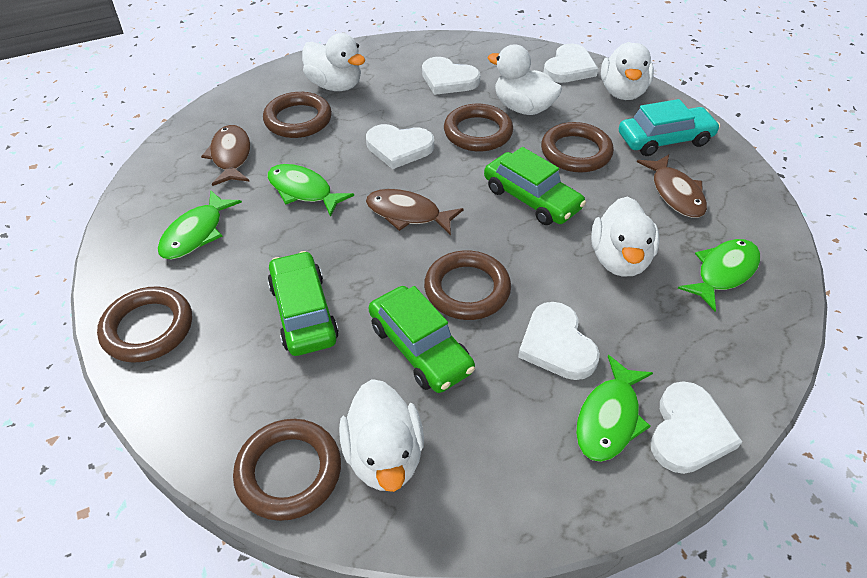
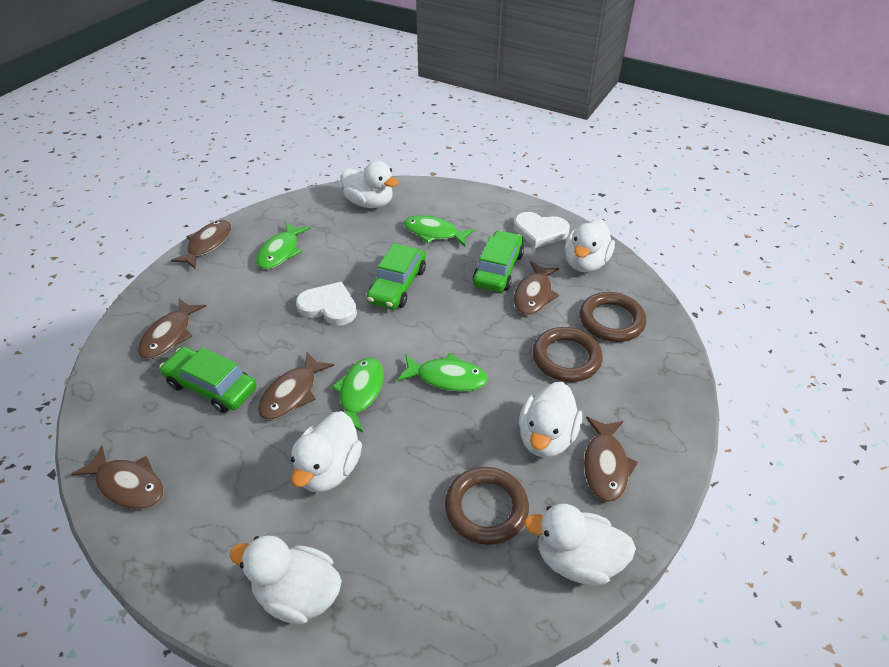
brown fish: [201,125,250,186] [366,189,464,236] [637,154,707,218] = 3 -> [71,445,164,509] [138,299,206,359] [171,220,231,269] [258,352,334,420] [514,261,559,315] [584,417,638,502] = 6
brown ring: [97,286,192,363] [233,419,341,521] [263,92,332,138] [424,250,511,320] [444,104,513,151] [541,122,614,172] = 6 -> [445,467,529,545] [533,327,603,382] [580,292,646,342] = 3
turquoise car: [619,99,720,156] = 1 -> none = 0
white duck: [302,33,365,91] [339,379,424,492] [488,44,562,115] [591,196,659,277] [601,42,654,100] = 5 -> [230,536,342,624] [291,411,362,493] [341,161,399,208] [519,382,582,458] [524,504,636,585] [565,219,615,272] = 6
white heart: [366,124,434,169] [422,57,480,95] [518,302,600,380] [543,44,598,83] [651,381,742,474] = 5 -> [296,282,357,326] [514,212,570,248] = 2

